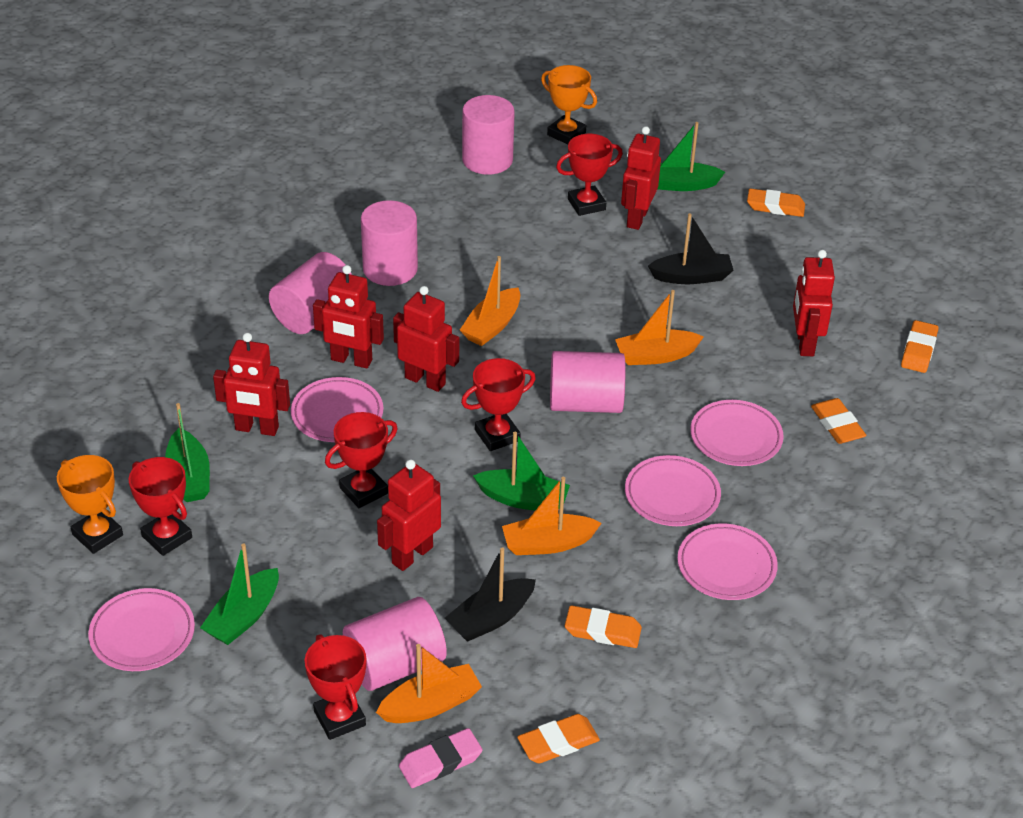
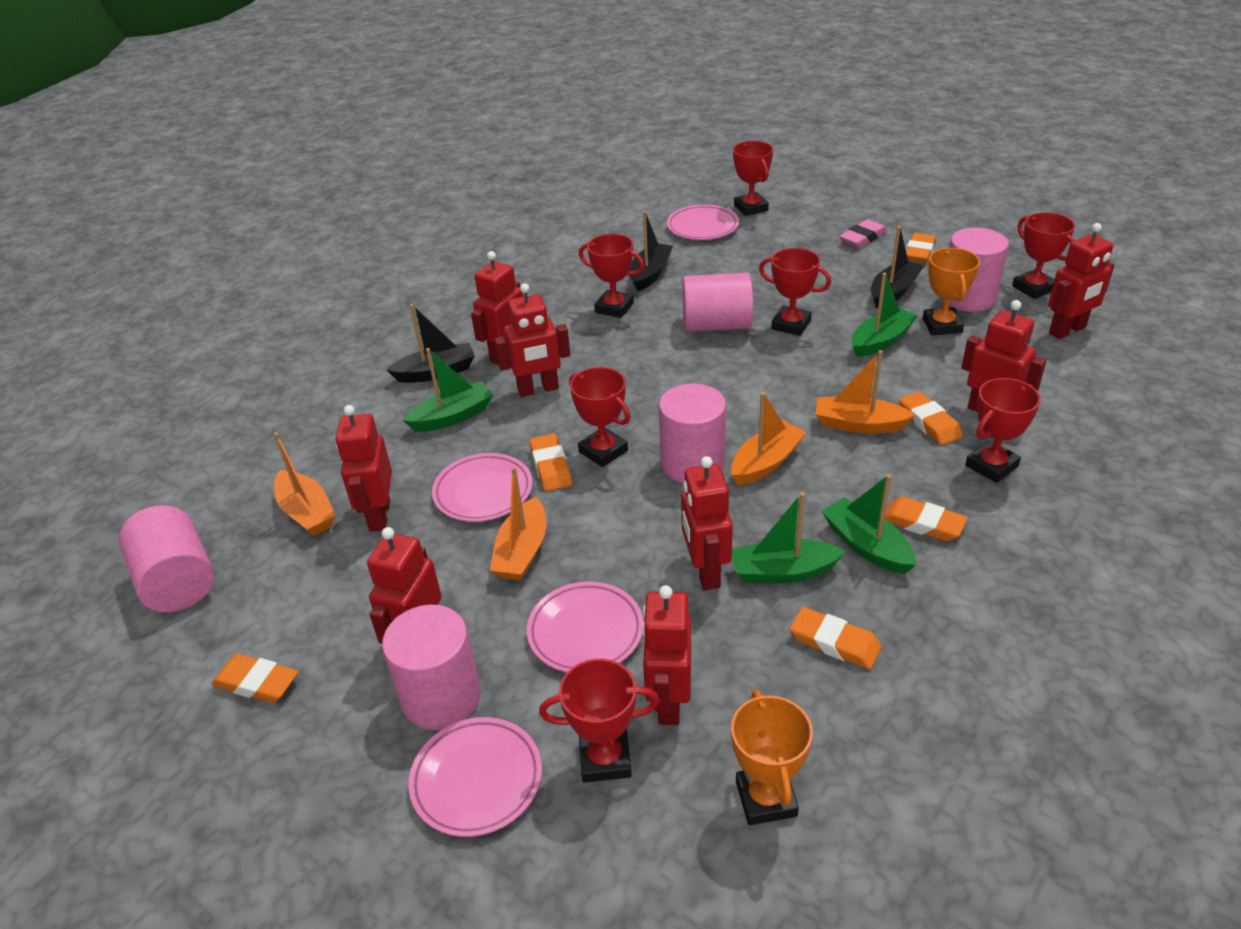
black boat: [445,547,536,642] [648,213,733,284] = 2 -> [386,304,475,383] [629,211,673,292] [871,226,924,308] = 3
orange eraser: [517,714,600,763] [565,605,642,648] [747,188,805,217] [811,398,866,444] [901,320,939,373] = 5 -> [211,654,298,703] [529,434,572,491] [790,607,882,670] [884,497,968,541] [899,391,962,445] [906,233,936,263] = 6
pink plate: [88,588,195,671] [291,377,383,442] [625,455,721,526] [677,524,778,600] [690,400,784,466] = 5 -> [409,717,542,837] [432,453,532,522] [527,581,644,673] [667,205,739,240] = 4
red robot: [213,333,290,436] [313,265,384,368] [377,459,441,571] [393,286,459,392] [621,126,661,230] [793,250,835,356] = 6 -> [336,405,392,532] [367,527,442,644] [471,251,523,365] [495,284,570,397] [642,585,691,725] [681,456,733,590] [961,300,1046,412] [1048,223,1114,339] = 8
red trophy: [129,457,192,556] [305,634,366,740] [325,412,398,508] [461,358,536,451] [556,134,623,216] = 5 -> [539,659,660,783] [569,367,630,467] [579,234,645,318] [733,141,773,216] [759,248,831,336] [965,378,1041,483] [1012,212,1075,299] = 7

